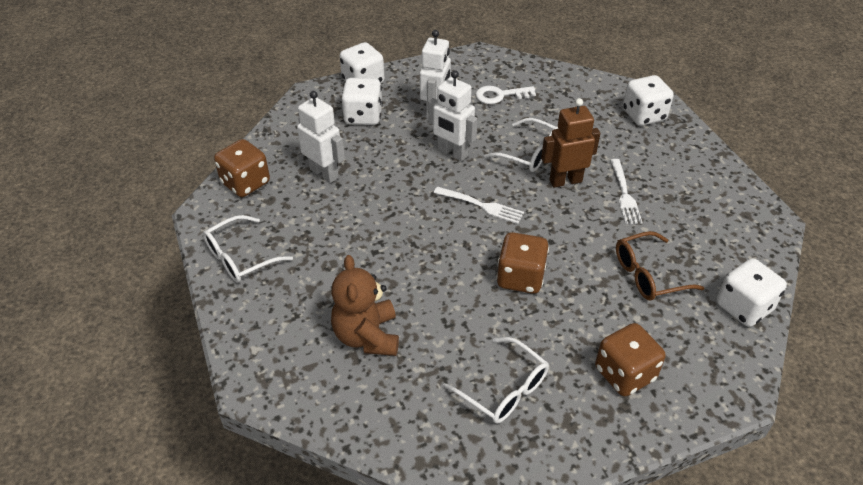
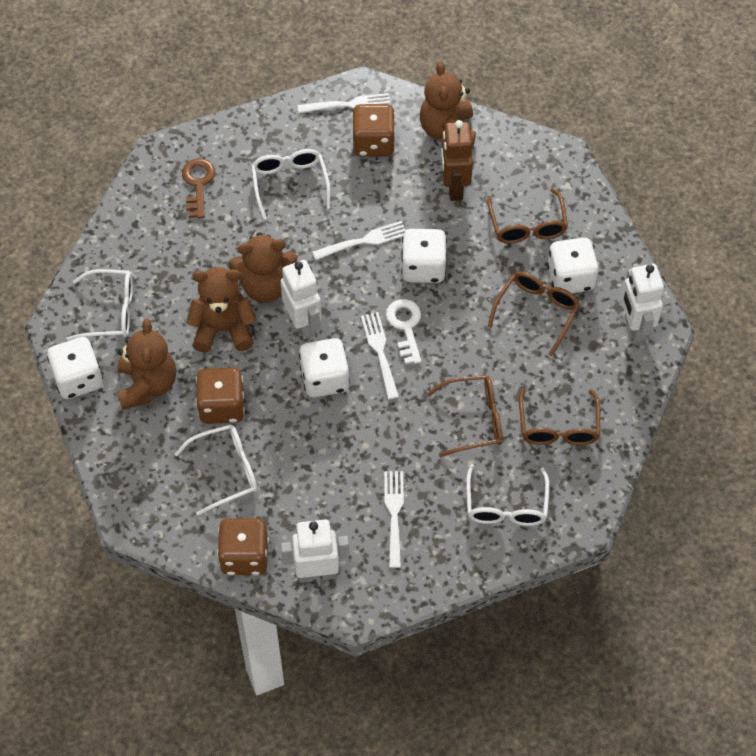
brown glasses: [616,231,704,301] = 1 -> [427,375,502,457] [487,188,568,244] [488,272,580,356] [519,388,600,445] = 4
brown key: none = 0 -> [182,158,215,218] = 1
brown teddy bear: [331,255,399,356] = 1 -> [117,319,176,410] [186,267,256,352] [228,232,297,303] [420,61,476,149] = 4
white fork: [434,186,524,224] [610,159,643,224] = 2 -> [298,93,391,113] [312,221,406,260] [361,312,399,400] [384,471,404,568] = 4
white glasses: [203,215,293,283] [443,337,549,424] [484,118,559,172] = 3 -> [67,269,133,341] [175,424,257,516] [251,149,331,220] [466,464,550,526] = 4

